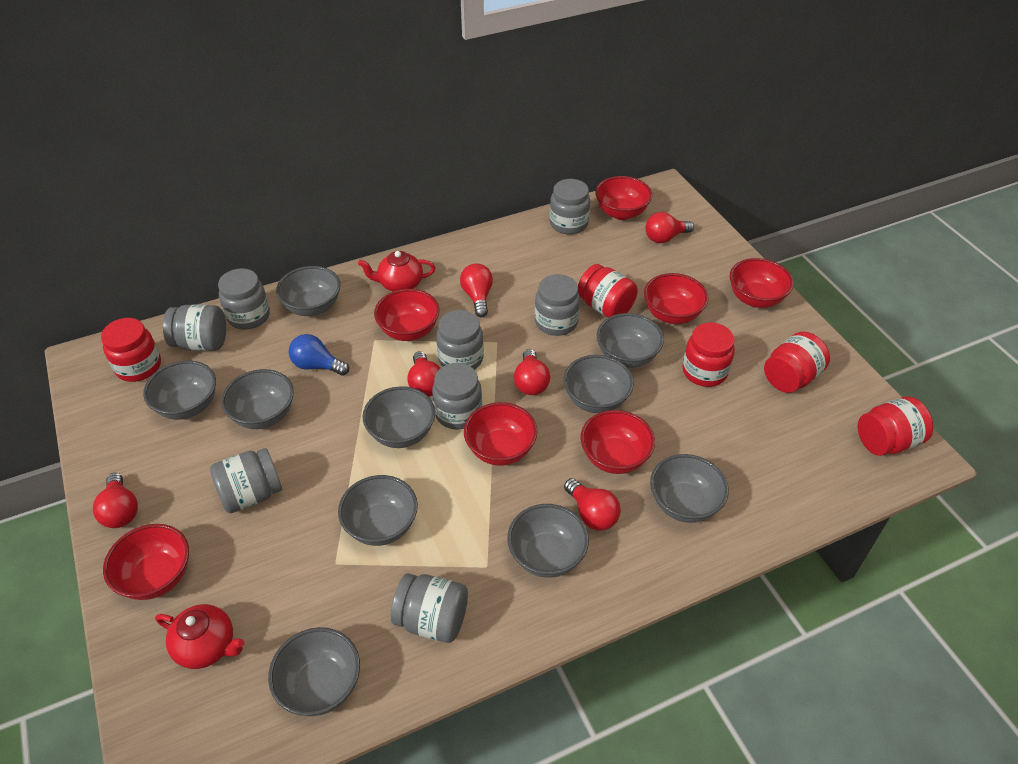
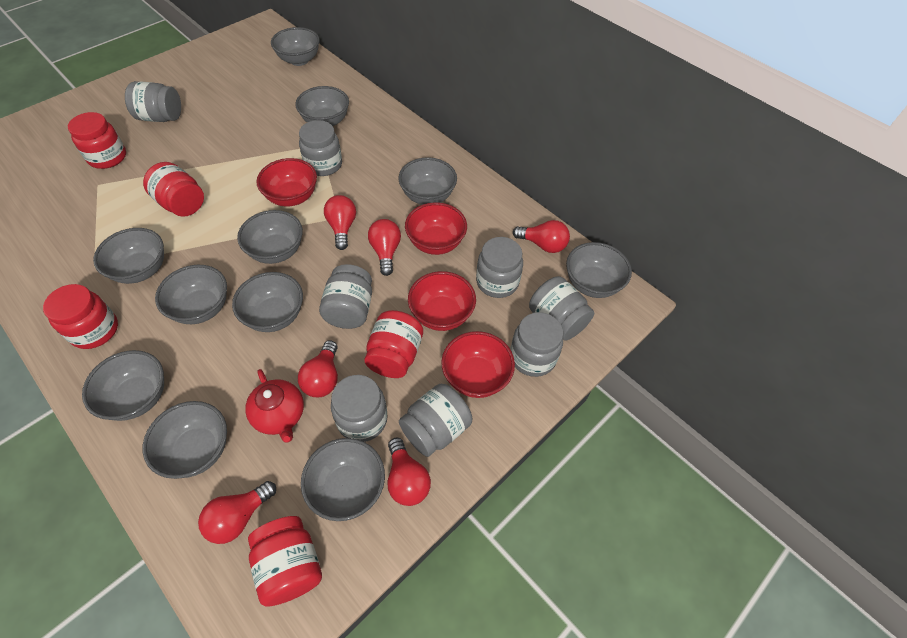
blue light bulb: [289,334,349,376] = 1 -> none = 0
grey bowl: [143,361,216,420] [221,369,294,429] [268,627,360,716] [276,266,341,316] [338,475,418,546] [362,386,435,448] [507,504,589,578] [563,355,634,413] [597,313,664,368] [650,454,729,523] = 10 -> [82,350,164,421] [93,228,164,284] [143,401,227,479] [155,265,227,324] [232,272,303,332] [237,210,303,264] [271,27,320,66] [295,86,349,126] [301,438,385,521] [398,157,457,205] [566,242,632,298] = 11
red bowl: [103,524,189,600] [374,289,439,341] [464,402,537,466] [580,410,655,474] [595,176,652,220] [644,273,709,324] [730,258,794,308] = 7 -> [256,158,317,206] [405,202,467,255] [408,271,476,331] [441,331,515,398] = 4
red teapot: [155,604,245,669] [358,251,435,291] = 2 -> [245,369,304,443] = 1

